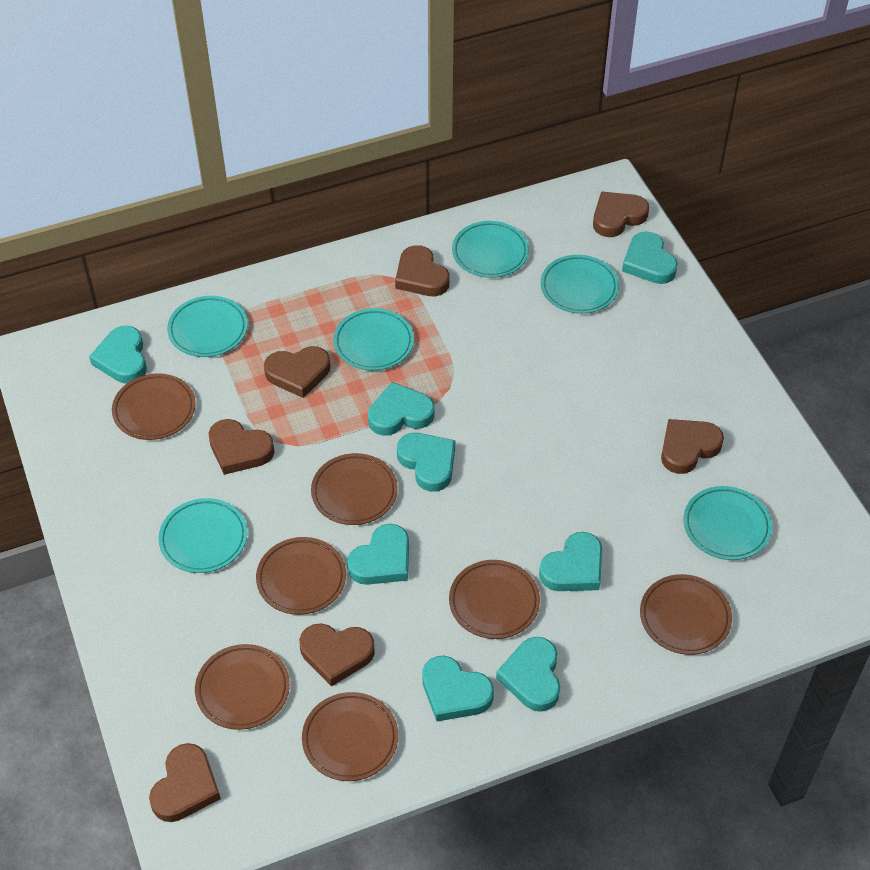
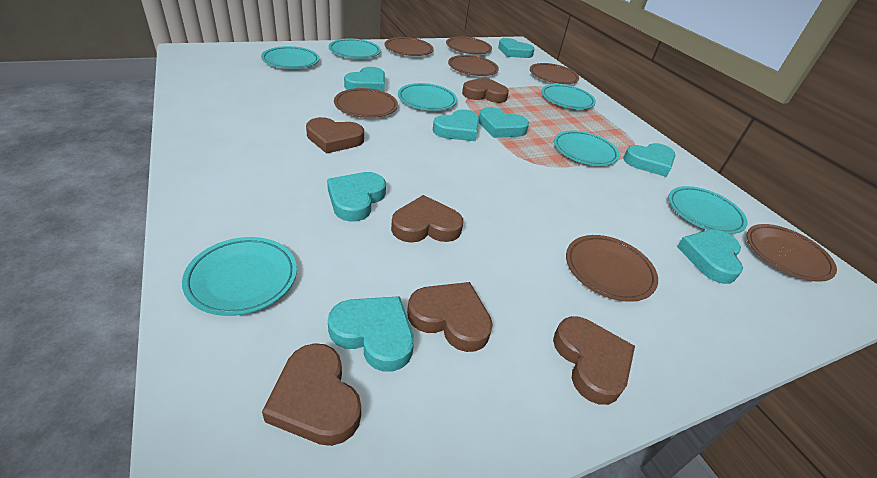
brown heart: [149,743,221,822] [208,419,275,475] [264,346,330,398] [299,623,375,687] [395,245,450,296] [593,191,649,237] [661,419,724,474] = 7 -> [262,343,361,446] [306,117,364,154] [391,195,463,243] [407,282,493,352] [462,77,509,103] [553,316,635,405] = 6
turquoise plate: [158,498,247,573] [167,296,248,357] [333,308,414,371] [452,221,529,278] [540,255,619,314] [683,486,772,560] = 6 -> [182,237,297,316] [261,46,319,69] [328,39,381,59] [398,83,457,111] [541,84,596,109] [554,130,619,166] [668,186,748,234] = 7

